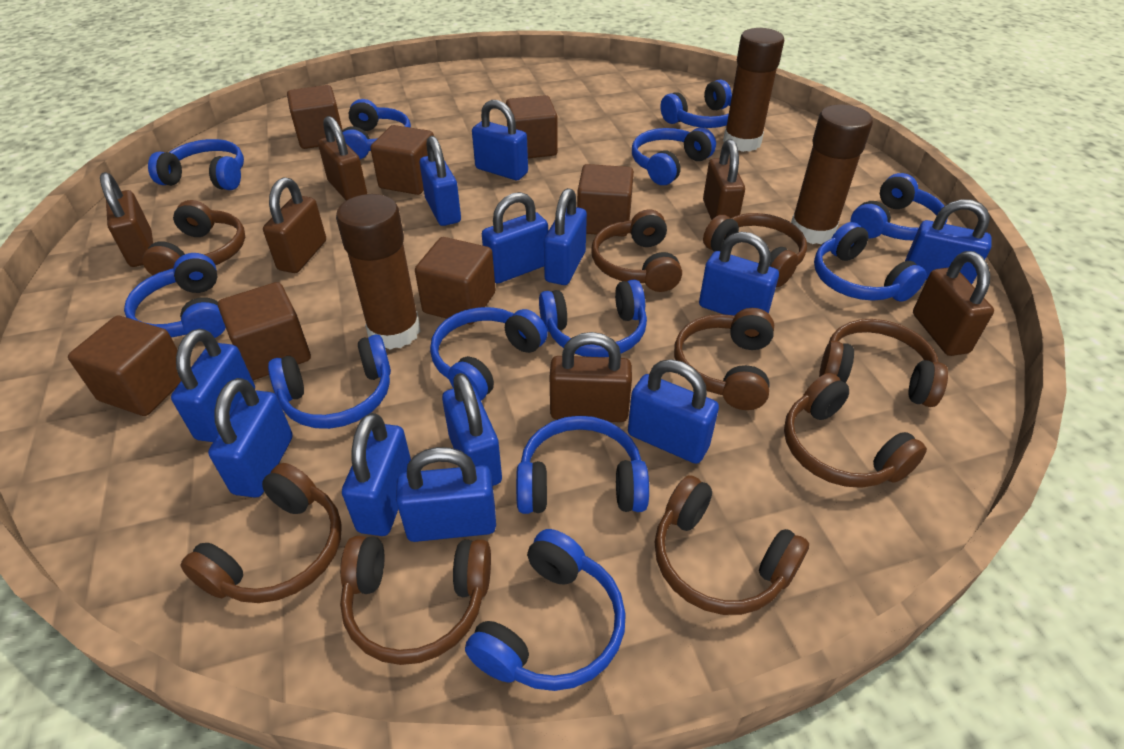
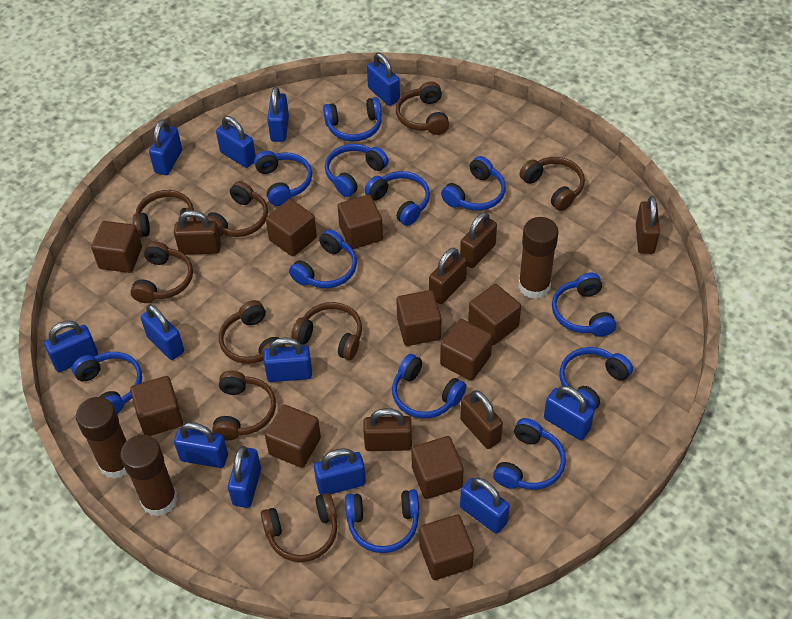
brown cube: [68,316,181,416] [218,282,311,380] [287,85,343,149] [370,125,434,195] [415,237,496,324] [506,95,558,158] [577,164,634,236] = 7 -> [91,221,142,273] [130,376,183,436] [265,405,321,468] [266,199,317,257] [338,195,383,249] [396,290,441,346] [411,436,464,499] [419,514,474,580] [440,319,492,381] [468,284,521,345] = 10

